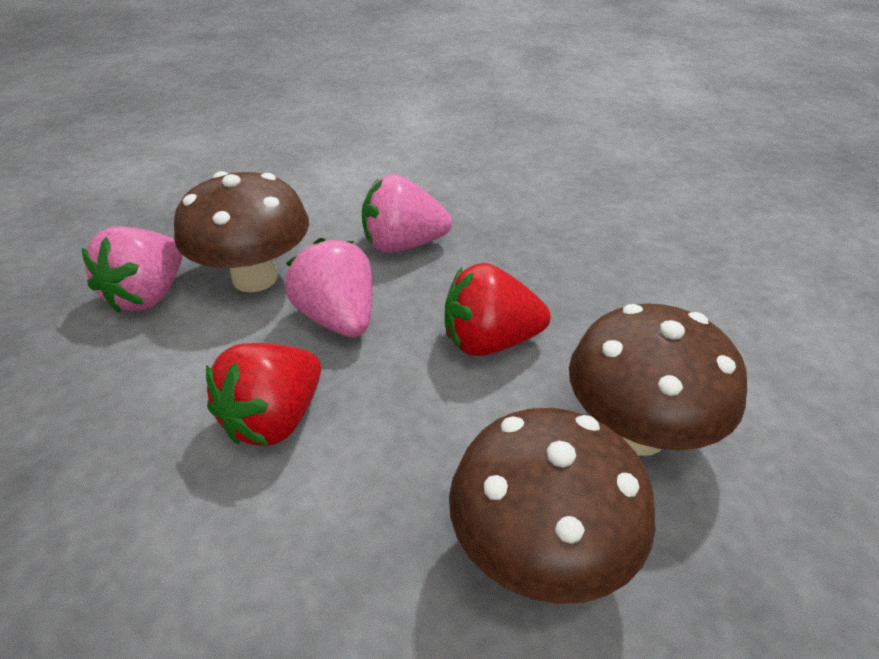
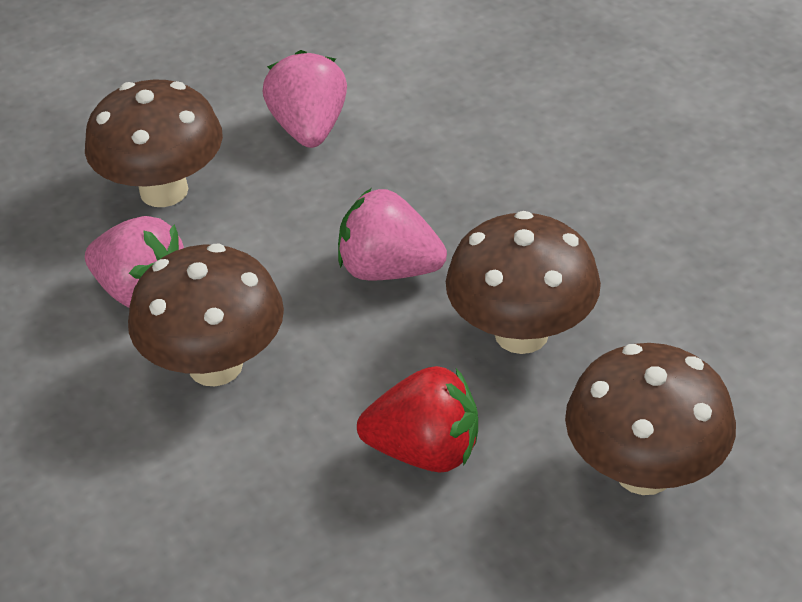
brown mushroom: [174,171,309,292] [449,408,656,604] [569,303,747,456] = 3 -> [85,79,223,207] [128,243,284,386] [446,211,601,354] [565,343,736,495] = 4
red strawberry: [206,343,321,446] [445,263,551,356] = 2 -> [357,366,478,472] = 1

